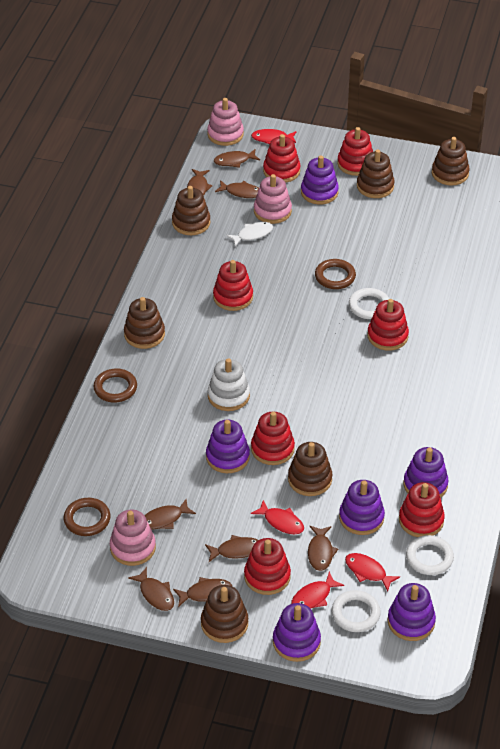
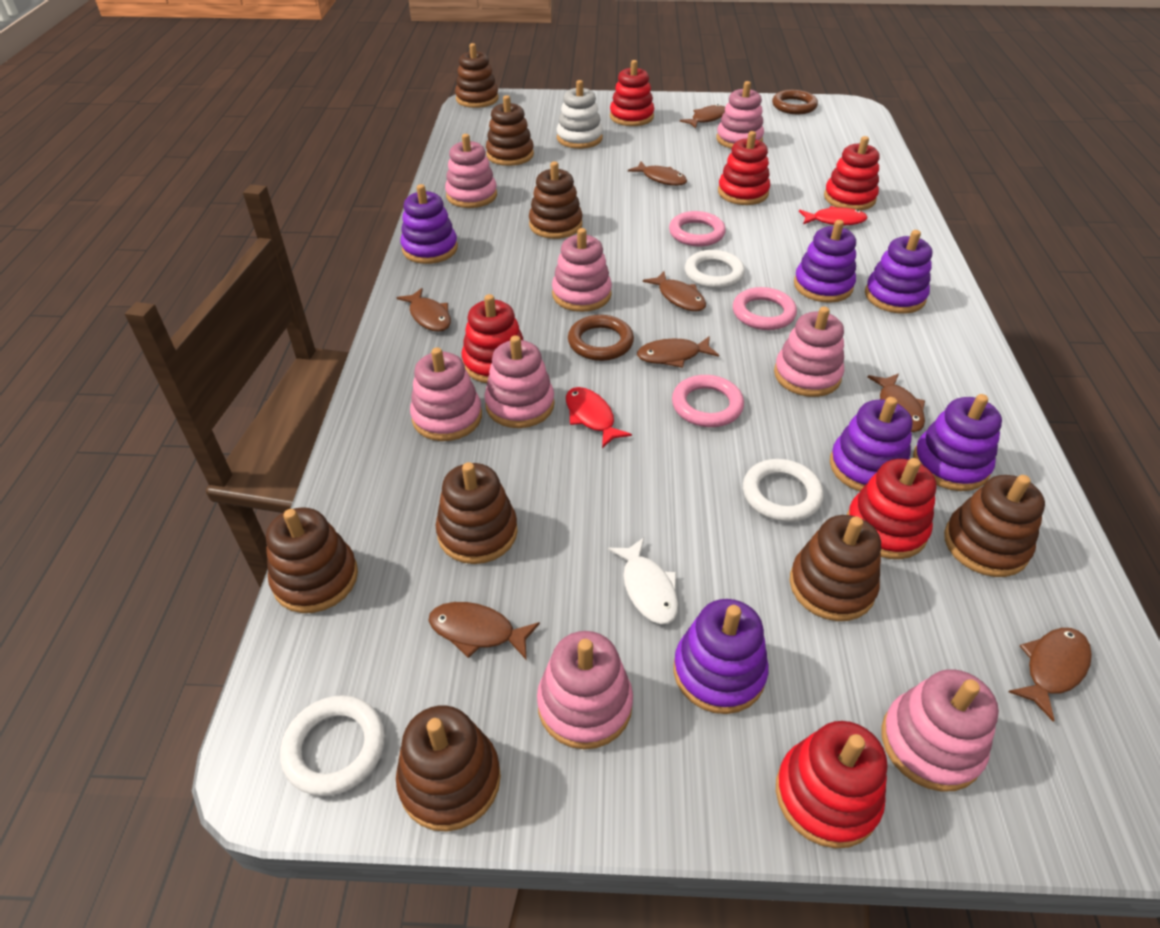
brown ring: [64,498,110,536] [93,369,137,403] [315,259,356,289] = 3 -> [568,315,634,361] [772,90,818,114] = 2
brown stacking toy: [124,297,165,349] [172,186,210,235] [201,585,248,643] [288,442,332,496] [357,149,395,198] [432,137,469,186] = 6 -> [266,507,358,613] [396,705,501,832] [436,462,518,564] [455,43,499,108] [486,95,534,166] [529,161,583,239] [790,515,881,621] [944,475,1045,577] = 8
pink ring: none = 0 -> [669,211,726,247] [672,375,744,427] [733,287,797,330] = 3
pink stacking toy: [110,510,156,566] [207,98,244,146] [254,174,292,224] = 3 -> [410,347,482,441] [445,134,497,208] [484,335,555,428] [537,631,633,749] [552,228,612,312] [716,81,764,149] [774,306,844,397] [881,669,999,792] = 8
red fish: [251,129,297,144] [251,500,304,534] [291,572,344,609] [345,553,400,591] = 4 -> [566,387,632,448] [799,206,867,225] = 2
red stacking toy: [213,260,253,311] [244,538,291,595] [251,412,295,465] [263,134,300,183] [337,127,373,176] [367,299,409,351] [399,482,445,537] = 7 -> [462,294,523,383] [610,60,654,126] [718,131,770,205] [776,721,887,849] [824,136,879,211] [847,458,936,559] = 6

